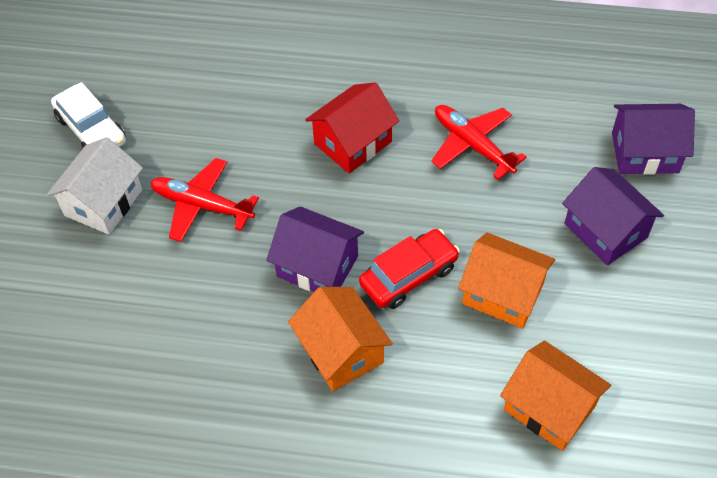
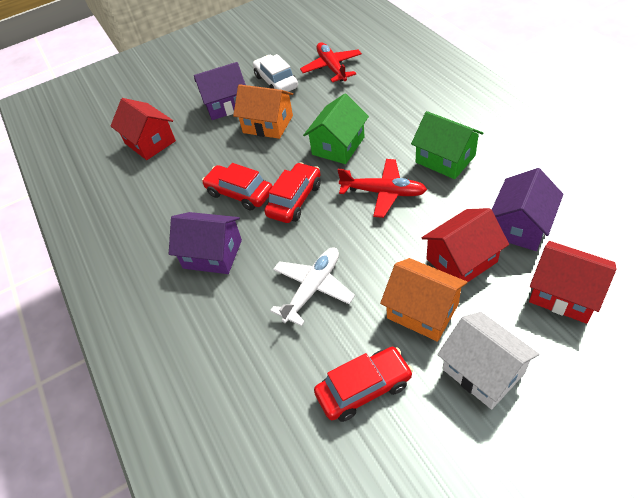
green house: none = 0 -> [303,94,369,164] [411,111,484,179] = 2
orange house: [288,287,393,391] [458,232,555,329] [500,340,611,451] = 3 -> [233,84,293,139] [380,258,468,342] = 2
red car: [359,229,460,309] = 1 -> [202,163,273,211] [264,162,321,223] [314,347,413,422] = 3
red house: [305,82,399,173] = 1 -> [111,98,176,160] [421,208,509,282] [529,241,616,324] = 3
white plane: none = 0 -> [270,248,355,326] = 1

